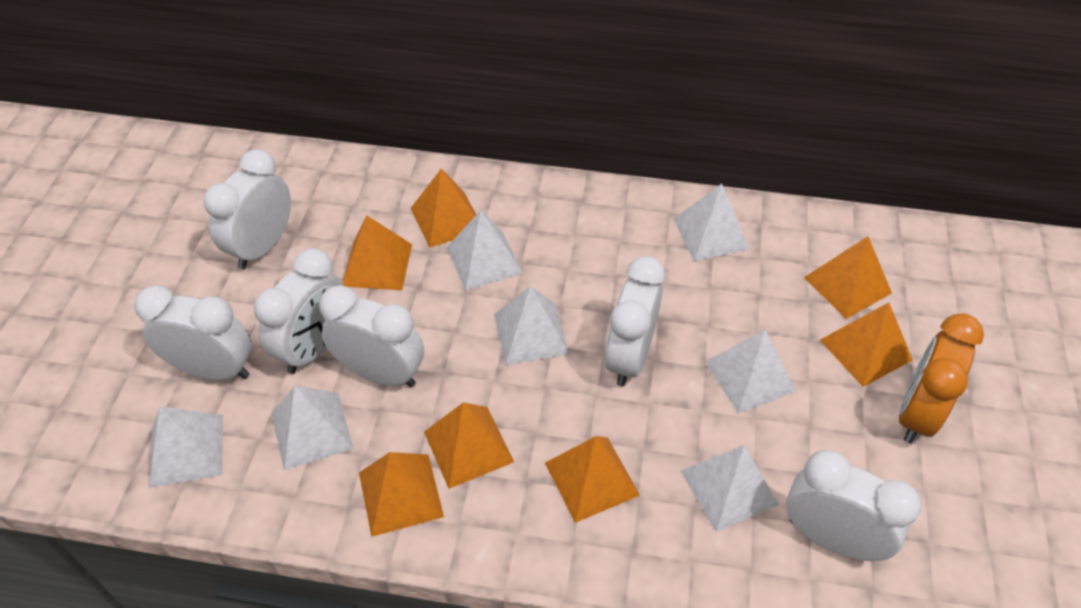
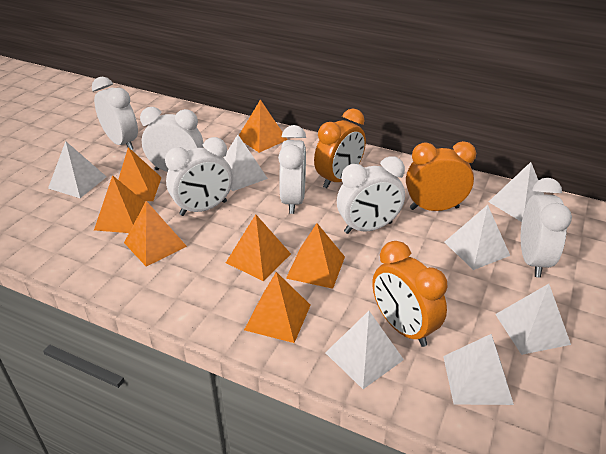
orange clock: [899,314,984,443] = 1 -> [314,108,366,189] [372,241,448,347] [406,141,476,211] = 3

